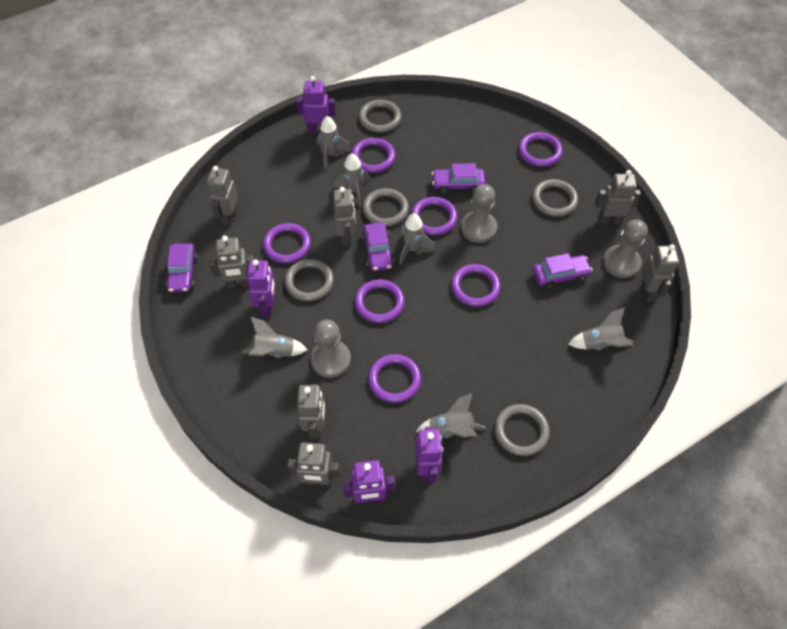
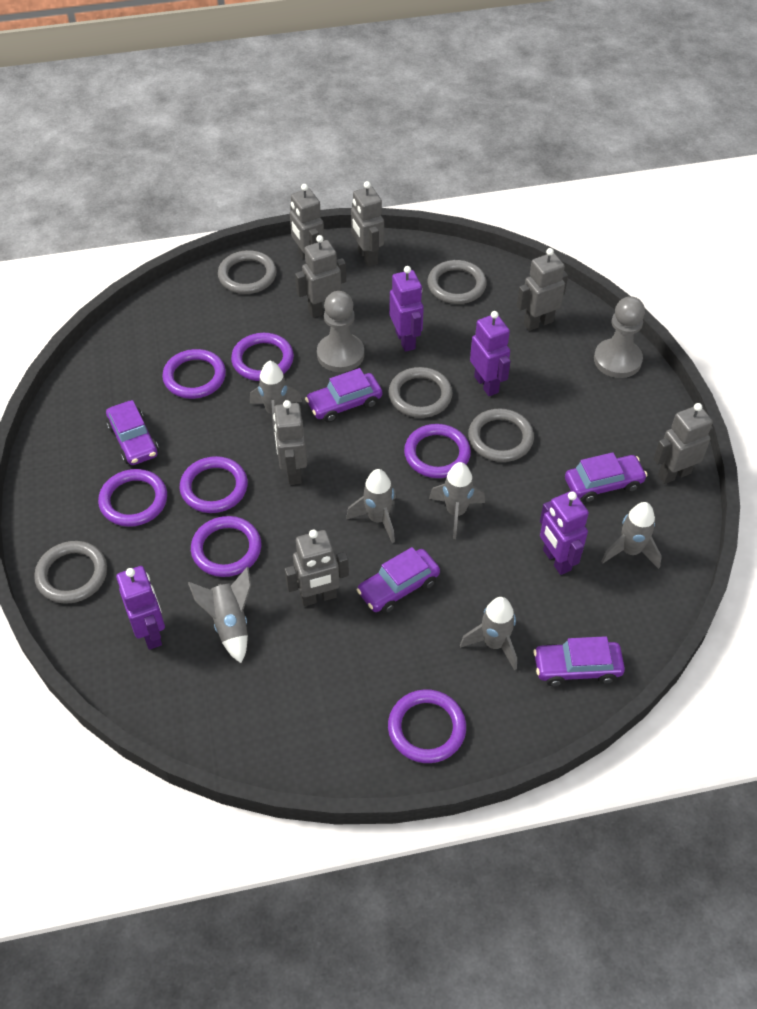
grey pawn: [311,320,351,378] [461,184,497,243] [603,219,648,278] = 3 -> [317,291,364,372] [594,296,645,378] = 2
purple car: [166,243,198,292] [362,222,394,271] [432,163,485,194] [533,253,593,289] = 4 -> [106,400,159,465] [305,368,382,423] [357,547,440,614] [533,636,625,686] [565,452,648,503] = 5

